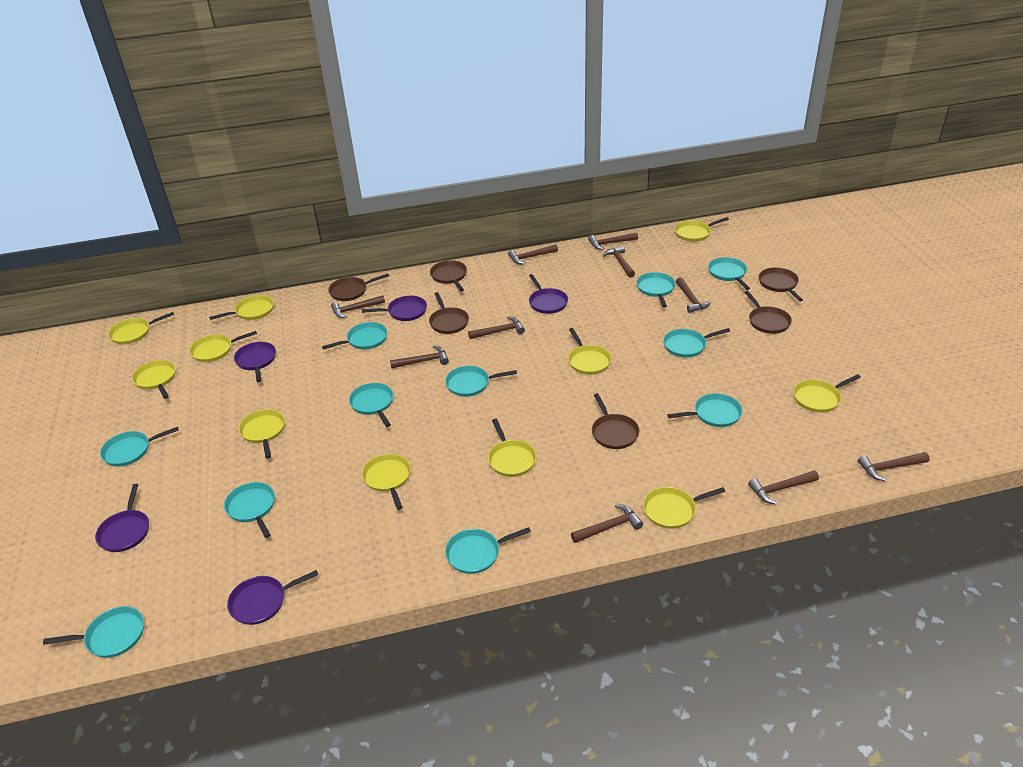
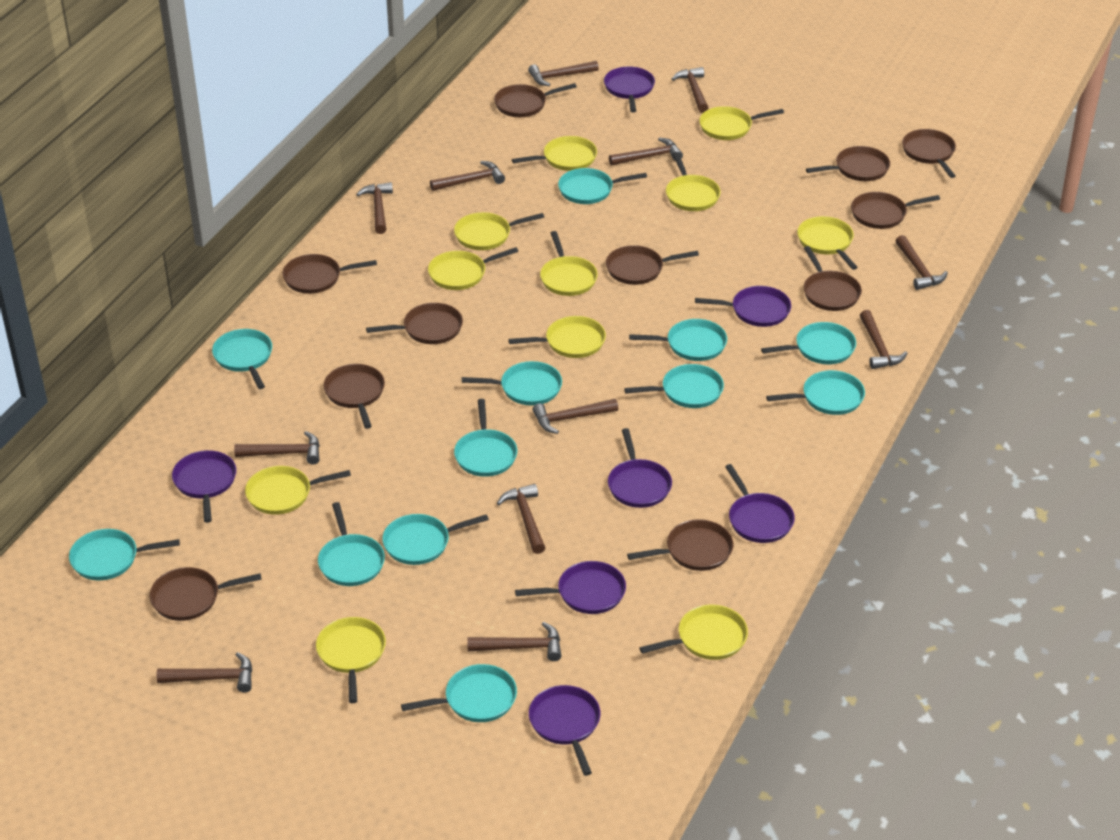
brown hammer: [331,295,385,318] [390,346,449,368] [468,317,525,339] [508,244,558,264] [571,504,643,543] [588,232,638,250] [603,246,635,278] [676,277,711,313] [748,471,819,504] [858,452,930,482] = 10 -> [157,652,252,693] [234,431,320,465] [356,182,393,234] [430,161,505,191] [467,622,561,661] [497,484,545,554] [528,61,599,86] [532,399,618,434] [609,138,683,166] [672,67,708,113] [860,310,907,369] [896,235,948,290] = 12
brown pan: [328,274,389,301] [429,292,469,334] [430,260,467,292] [592,393,639,449] [744,291,792,334] [759,267,803,302] = 6 -> [150,567,262,621] [282,254,377,294] [324,364,385,429] [366,303,463,344] [494,83,577,117] [606,245,699,285] [627,519,734,571] [804,246,862,311] [806,146,890,181] [851,192,940,229] [902,129,956,178] = 11
purple pan: [95,484,149,552] [227,570,318,625] [234,342,276,382] [362,295,427,321] [529,274,568,314] = 5 -> [172,450,236,523] [515,561,626,614] [529,685,600,776] [604,66,655,113] [608,428,672,508] [695,286,791,327] [725,464,795,543] = 7
turquoise pan: [43,606,144,658] [100,427,179,467] [224,482,275,538] [322,322,388,350] [349,383,393,427] [445,366,517,397] [445,527,531,574] [636,272,676,308] [663,328,730,358] [667,393,742,427] [708,257,750,290] = 11 -> [69,529,180,580] [212,329,272,389] [318,502,385,586] [382,514,489,565] [401,664,517,722] [454,399,517,477] [462,361,562,405] [558,168,647,204] [624,364,724,408] [629,319,727,361] [761,322,856,364] [766,370,865,415] = 12

